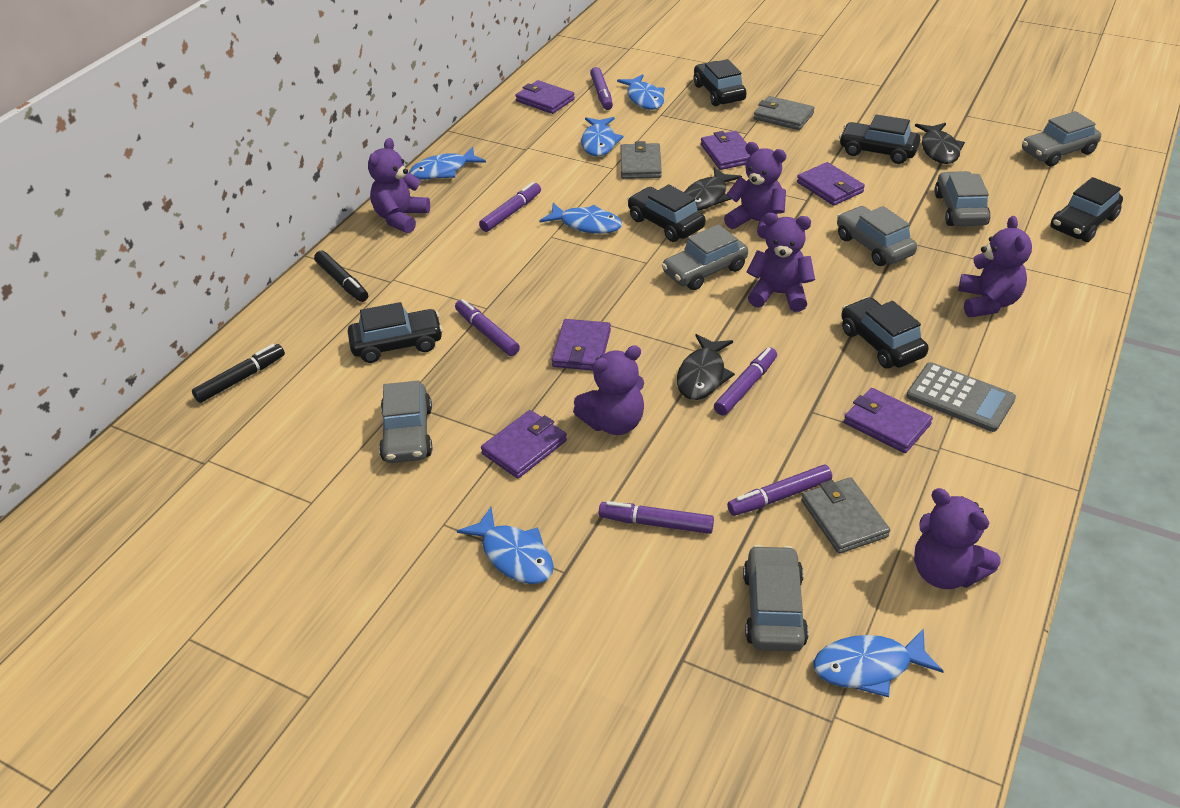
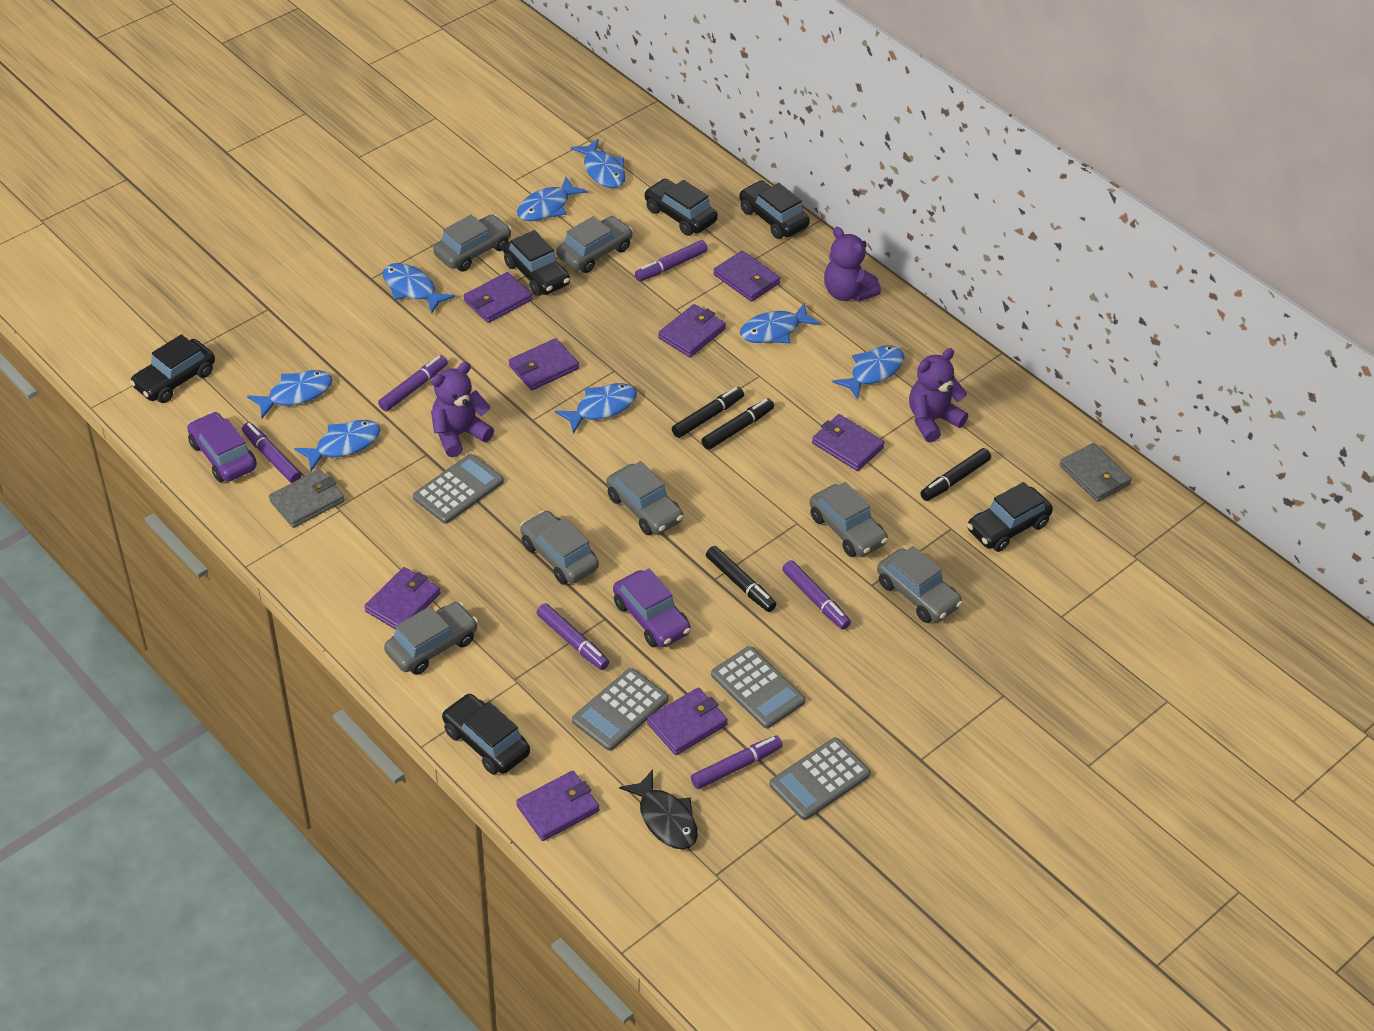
black fish: [677,334,735,400] [684,167,742,211] [915,123,965,164] = 3 -> [619,770,698,849] = 1
black marker: [192,344,285,403] [314,251,368,302] = 2 -> [672,387,744,438] [701,399,774,450] [706,546,776,612] [920,448,991,501] = 4
blue fish: [409,147,486,179] [457,507,554,584] [539,203,622,234] [581,117,624,156] [617,74,665,110] [813,628,944,697] = 6 -> [247,370,332,418] [294,420,381,471] [382,263,455,313] [517,177,588,221] [555,383,637,434] [571,139,625,188] [740,303,820,343] [832,345,904,400] = 8
grey calculator: [906,362,1016,432] = 1 -> [413,454,504,524] [572,668,669,751] [711,646,806,729] [770,738,871,820] = 4
grey car: [379,380,432,463] [662,224,748,290] [743,545,809,652] [837,206,917,266] [934,171,991,226] [1022,111,1101,166] = 6 -> [384,602,478,675] [433,214,512,272] [520,510,599,584] [556,216,633,273] [606,461,684,535] [810,482,888,557] [877,546,963,623] = 7
grey wallet: [621,141,662,179] [754,96,815,130] [801,477,890,554] = 3 -> [269,469,344,528] [1059,443,1132,502] = 2
purple car: none = 0 -> [187,412,257,482] [613,569,691,647] = 2
purple teddy bear: [368,138,430,233] [573,345,644,435] [724,142,786,239] [747,213,815,312] [914,488,1001,589] [958,216,1032,317] = 6 -> [431,362,494,457] [824,227,881,302] [909,348,968,442] = 3
purple wallet: [481,410,567,479] [515,80,575,114] [552,319,611,371] [701,131,750,170] [797,162,865,206] [844,388,933,453] = 6 -> [364,567,441,630] [464,272,532,323] [509,338,579,390] [516,771,600,841] [647,688,728,755] [658,304,726,357] [713,250,780,302] [812,414,885,471] = 8

